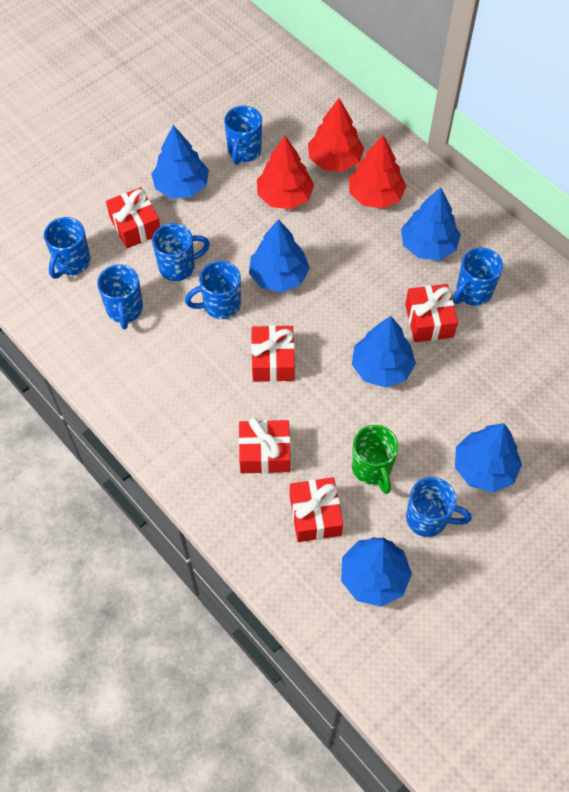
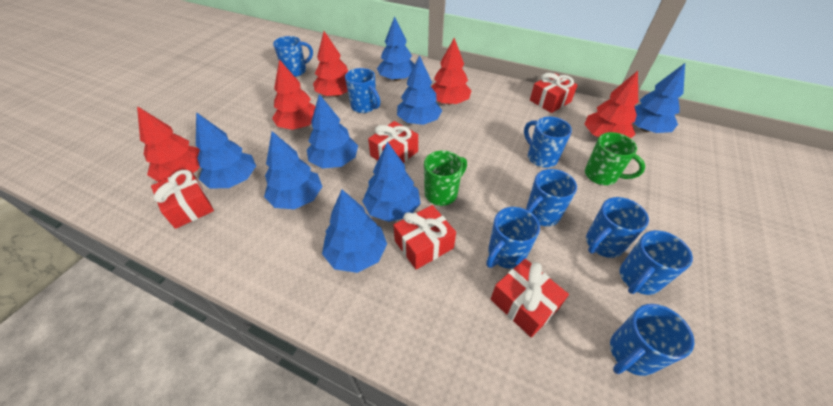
blue mug: [44,217,91,279] [97,265,143,329] [152,223,210,281] [185,261,241,319] [224,106,262,165] [406,477,472,537] [453,247,503,306] = 7 -> [273,36,313,77] [345,68,380,113] [486,207,540,269] [524,117,572,168] [526,169,577,226] [586,197,649,258] [610,304,694,376] [620,230,693,295] = 8
blue tree: [151,125,209,198] [249,219,310,292] [341,537,412,607] [352,316,416,388] [401,187,461,260] [455,423,522,493] = 6 -> [196,112,256,188] [264,131,322,209] [307,94,358,169] [322,190,387,273] [362,142,421,222] [377,16,415,81] [397,55,442,125] [633,63,685,133] = 8
green mug: [352,425,399,494] = 1 -> [424,151,467,206] [585,132,645,185] = 2
red tree: [257,136,314,209] [308,98,364,172] [349,135,406,209] = 3 -> [137,106,200,182] [272,59,316,130] [313,31,348,97] [431,38,471,105] [585,71,638,138] = 5

